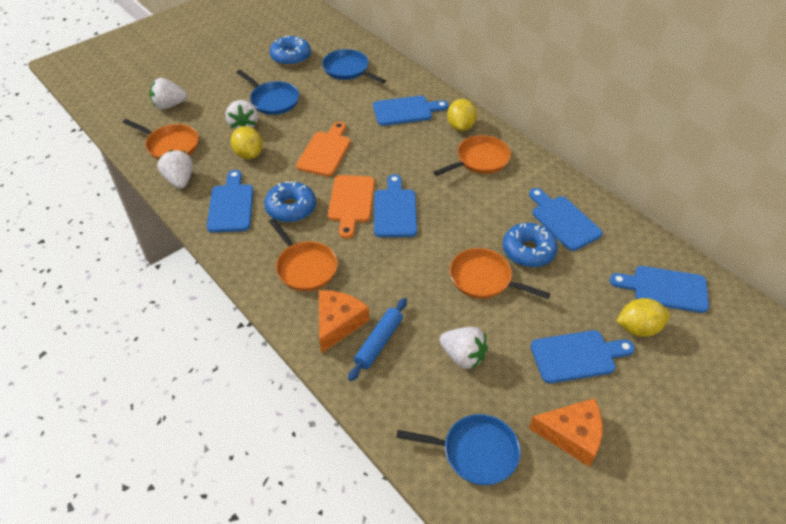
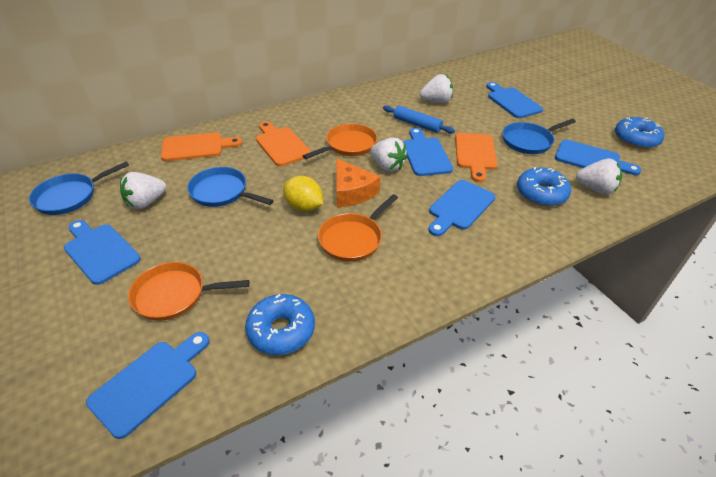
orange cheese: [319,290,369,353] [529,398,603,467] = 2 -> [336,158,380,207] = 1
orange cutting board: [296,122,351,177] [328,175,375,239] = 2 -> [161,132,242,161] [256,121,311,166] [455,133,497,182] = 3
orange pan: [123,119,199,160] [269,218,338,291] [433,135,511,176] [450,248,550,299] = 4 -> [128,262,249,321] [303,124,377,159] [318,194,398,262] = 3
yellow lemon: [231,126,263,159] [447,99,477,131] [616,298,670,337] = 3 -> [283,176,323,212] = 1

